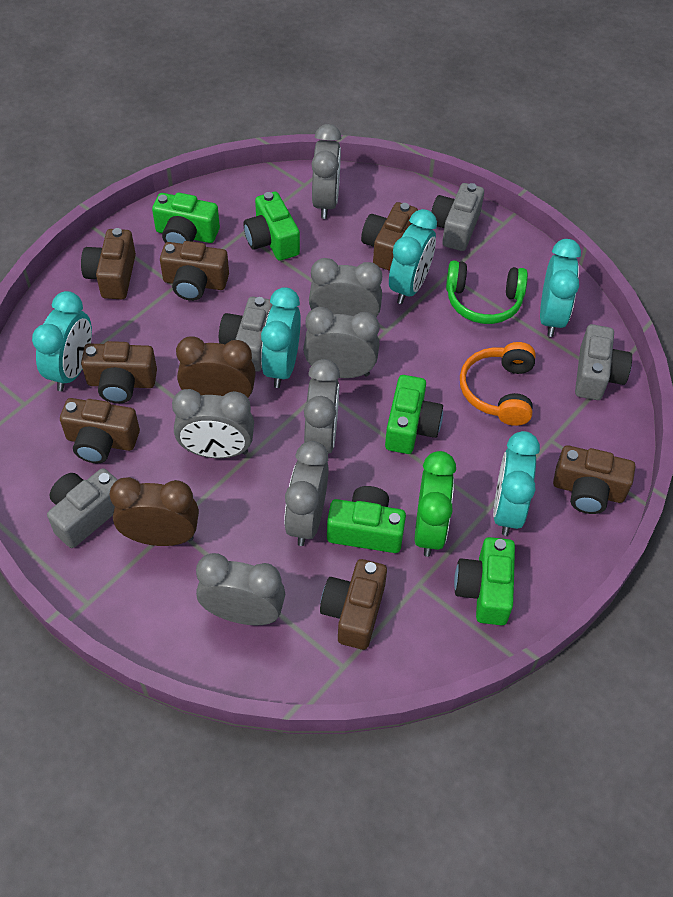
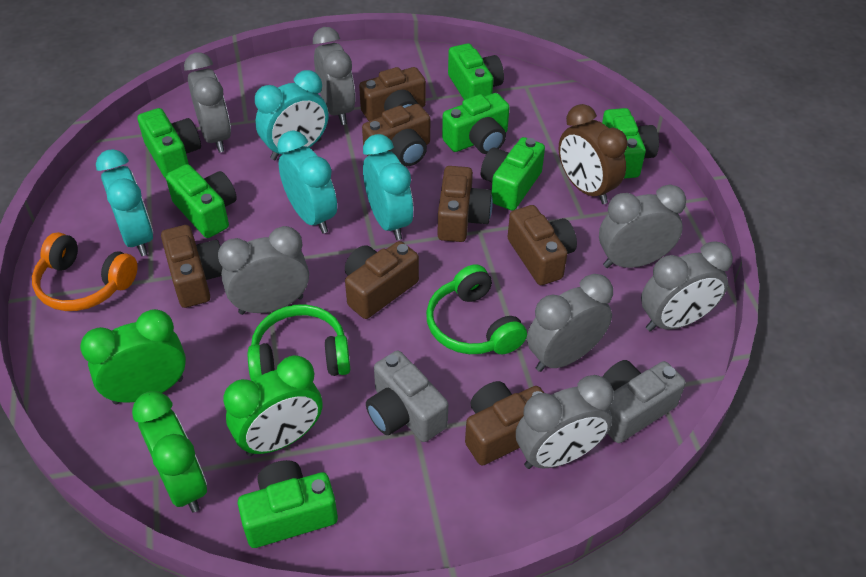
brown clock: [110,477,199,546] [176,336,256,398] = 2 -> [559,104,627,204] = 1
green camera: [152,193,220,244] [243,192,300,261] [327,486,406,553] [385,375,443,454] [454,537,515,625] = 5 -> [137,108,201,178] [166,164,237,238] [237,460,338,548] [442,93,510,154] [448,43,504,100] [481,137,545,211] [602,108,659,179] = 7
green clock: [414,451,456,557] = 1 -> [80,309,186,404] [132,391,207,512] [223,355,322,456] = 3
green headphones: [446,260,528,324] = 1 -> [248,305,350,381] [426,264,527,354] = 2
grey camera: [47,468,118,548] [219,297,273,372] [431,183,484,251] [575,324,632,400] = 4 -> [366,351,448,442] [602,360,686,443] = 2
turquoise clock: [32,291,92,391] [261,287,301,388] [389,209,437,304] [493,431,540,536] [540,239,581,337] = 5 -> [96,149,153,256] [255,70,328,160] [277,130,337,233] [363,134,413,240] = 4

